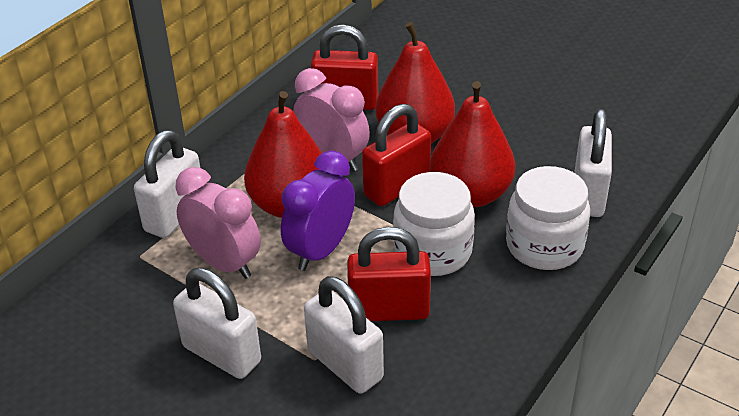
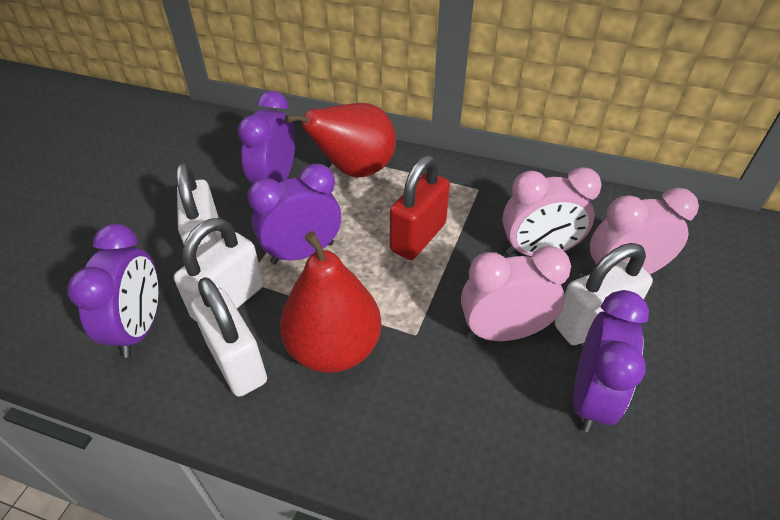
pink clock: [176,167,261,279] [293,68,370,172] = 2 -> [461,246,571,341] [502,167,602,256] [590,188,699,274] = 3
purple clock: [281,150,355,271] = 1 -> [67,224,158,358] [238,91,295,184] [247,164,341,264] [573,290,649,432] = 4
red padlock: [311,25,379,110] [347,227,431,321] [362,104,431,206] = 3 -> [390,155,450,260] = 1
red pear: [244,91,322,218] [375,22,455,144] [430,81,515,208] = 3 -> [280,231,381,373] [285,103,396,178] = 2
white jar: [393,172,475,276] [506,166,590,270] = 2 -> none = 0

